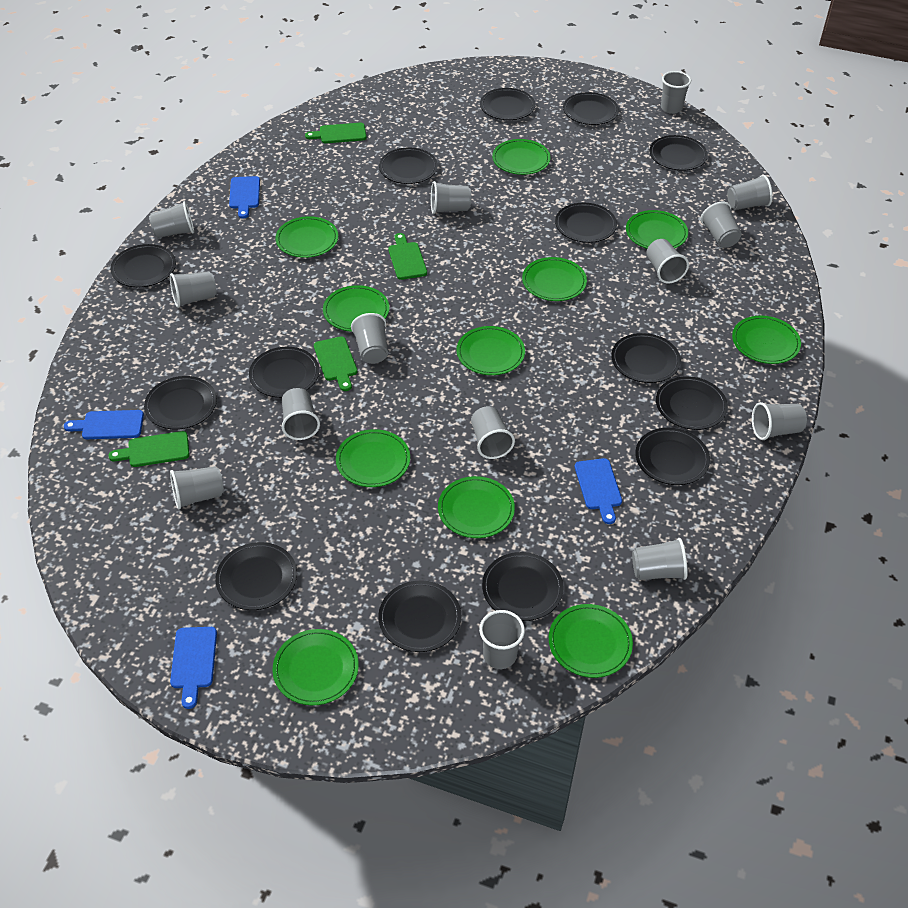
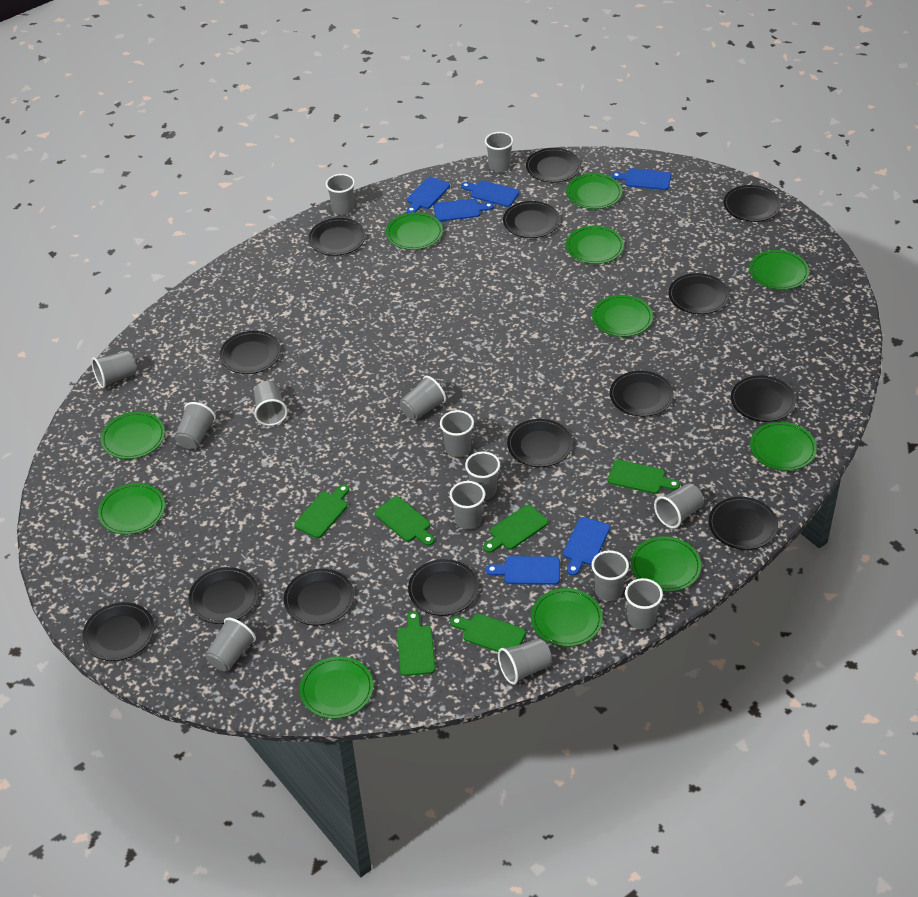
blue cutting board: [64,410,144,439] [170,627,217,709] [229,176,260,219] [575,458,622,524] = 4 -> [407,177,450,213] [433,199,494,222] [461,180,519,207] [486,556,560,585] [563,517,610,576] [611,168,671,190] = 6
green cutting board: [108,431,189,467] [305,123,367,143] [314,336,357,391] [388,233,427,280] = 4 -> [294,484,349,538] [375,496,435,546] [397,611,435,676] [450,614,526,652] [483,505,548,553] [608,460,680,494] = 6

